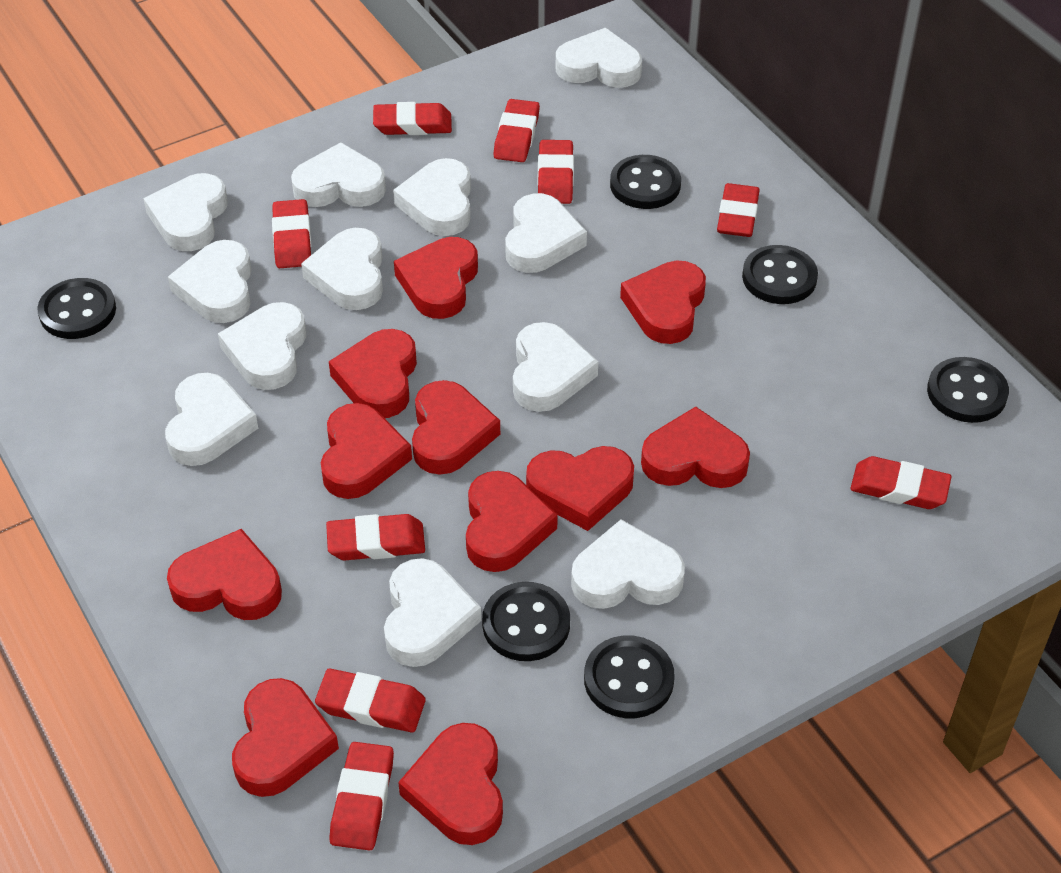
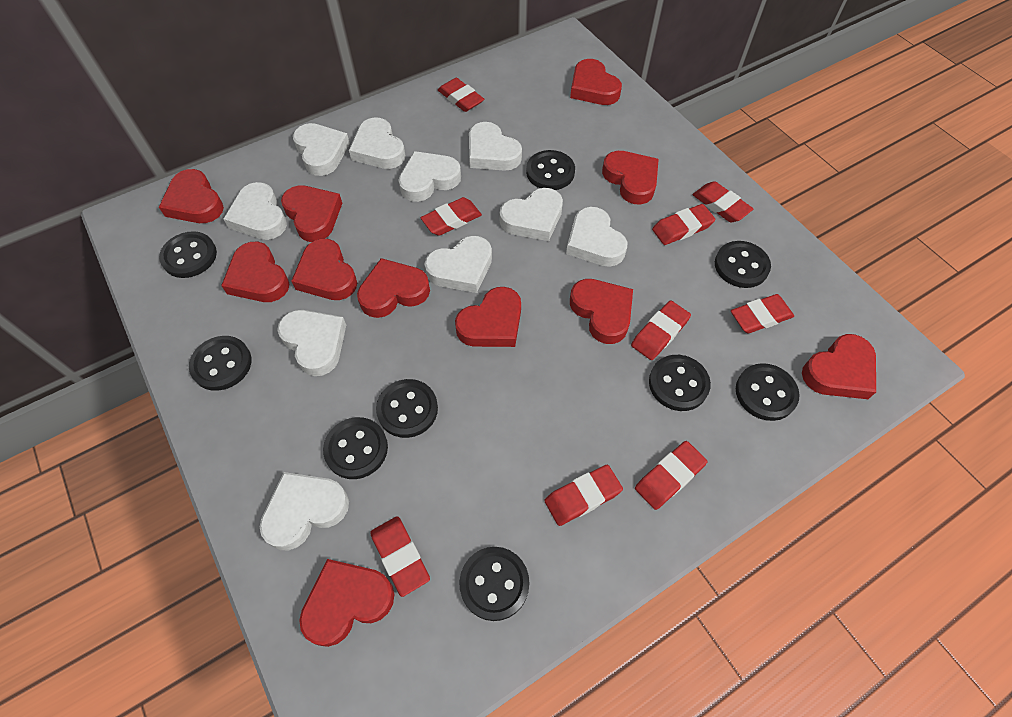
black button: [37,278,116,339] [482,582,570,661] [584,635,675,718] [610,155,681,209] [742,245,818,304] [927,357,1009,423] = 6 -> [159,231,217,278] [189,336,251,391] [323,417,388,479] [376,379,438,438] [459,547,529,621] [526,150,575,190] [649,355,711,411] [715,241,771,288] [736,363,800,421] = 9
white heart: [143,173,228,251] [165,373,258,466] [168,240,252,323] [218,302,306,390] [291,142,386,207] [301,228,383,310] [384,558,481,667] [393,158,471,236] [505,193,587,273] [513,322,598,412] [556,28,642,88] [571,519,685,609] = 12 -> [223,182,287,240] [260,472,349,551] [277,310,346,376] [293,123,350,176] [349,118,406,169] [398,151,461,202] [424,236,492,293] [469,122,522,171] [500,188,563,241] [566,207,628,267] = 10

